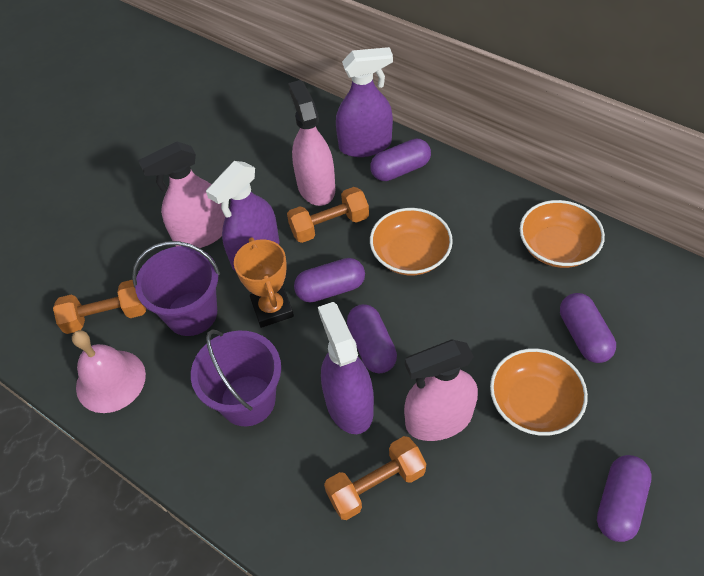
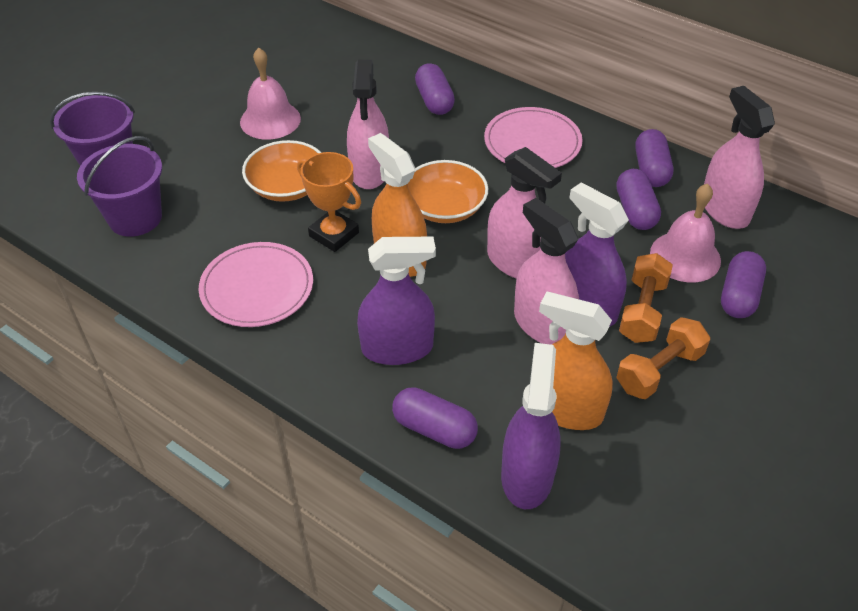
orange bowl: [370,208,453,275] [490,348,588,436] [520,200,605,268] = 3 -> [242,140,321,202] [408,160,488,223] = 2
orange dumbbell: [53,280,146,334] [287,187,369,243] [324,436,426,520] = 3 -> [616,317,710,399] [619,253,673,343] = 2
orange spray bottle: none = 0 -> [368,133,427,277] [539,291,613,430] = 2
pink bell: [72,330,146,413] = 1 -> [240,48,301,140] [650,184,721,283] = 2
pink plate: none = 0 -> [198,242,313,327] [484,107,583,168] = 2
pink spray bottle: [138,142,225,248] [288,80,335,206] [404,339,478,441] = 3 -> [347,60,389,189] [487,147,562,279] [514,198,579,345] [704,86,775,229] = 4

